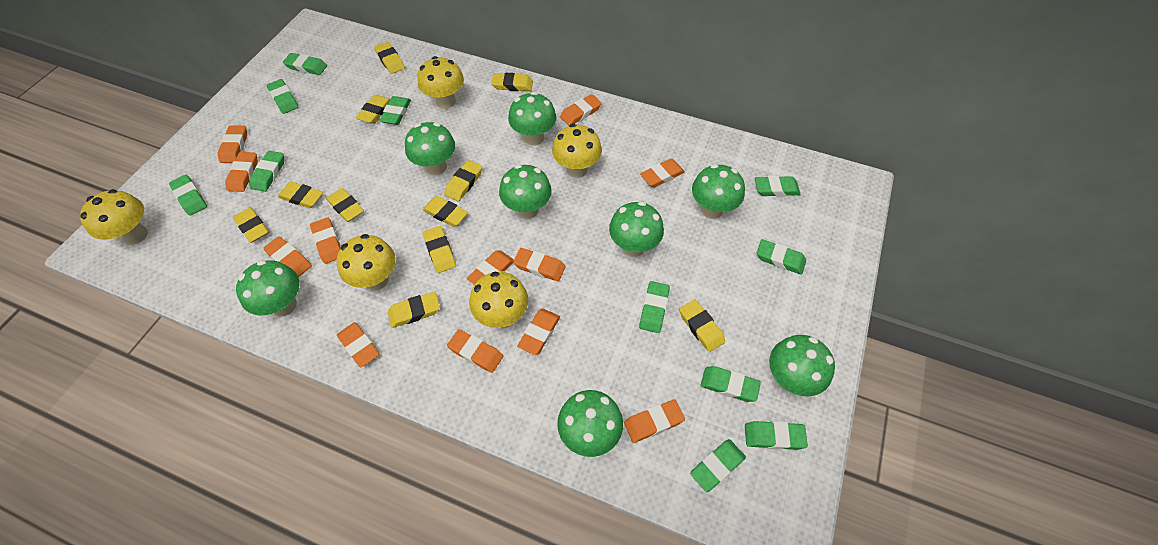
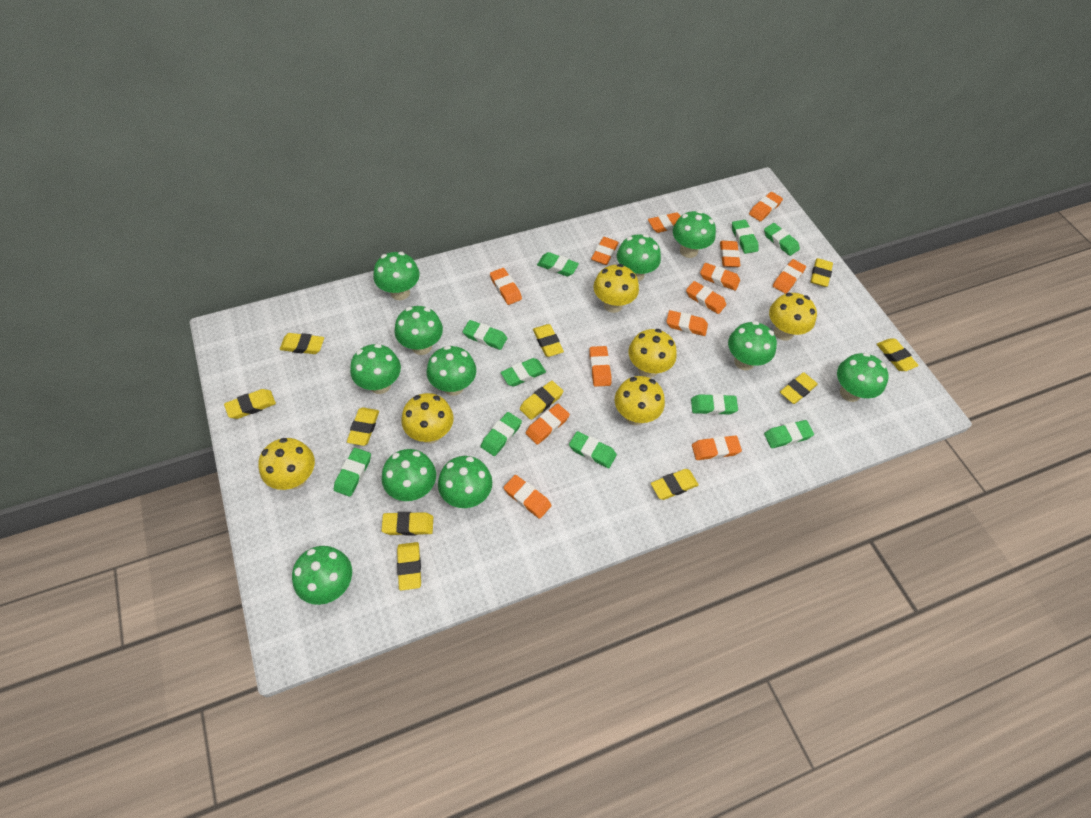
green eraser: [169,175,207,216] [249,151,284,192] [267,79,298,114] [283,53,327,75] [379,96,411,125] [639,281,670,333] [690,439,746,492] [701,366,761,402] [745,421,808,450] [755,176,800,197] [757,239,806,275] = 11 -> [334,448,371,497] [463,320,507,350] [481,412,522,456] [501,358,546,387] [537,252,579,277] [569,431,617,468] [691,394,738,415] [732,220,759,254] [764,223,800,256] [764,420,814,448] = 10
green mushroom: [236,260,299,316] [405,122,455,175] [499,164,552,219] [508,92,556,146] [557,390,623,457] [609,201,664,257] [692,164,745,219] [769,335,835,397] = 8 -> [292,546,352,605] [350,344,401,394] [373,252,420,300] [382,449,436,501] [394,306,443,355] [427,346,476,396] [438,456,492,508] [617,234,661,282] [673,210,716,258] [728,321,777,370] [837,353,889,402] = 11
orange eraser: [218,125,247,163] [225,152,258,192] [263,236,312,277] [310,218,341,264] [337,322,379,367] [447,329,503,373] [467,250,514,284] [513,248,566,281] [517,309,560,355] [560,94,602,126] [624,399,685,443] [640,159,685,188] = 12 -> [490,268,522,305] [504,475,552,519] [526,404,570,445] [589,346,612,387] [591,237,619,265] [648,212,680,233] [666,310,708,336] [686,281,726,314] [692,436,742,460] [700,263,740,291] [720,241,740,267] [749,192,783,221] [773,259,806,294] = 13
yellow mushroom: [80,189,148,245] [337,234,396,291] [417,56,464,109] [469,272,528,328] [552,124,602,178] = 5 -> [258,438,315,490] [402,393,454,444] [593,264,639,313] [615,376,665,426] [628,329,677,378] [769,293,817,341] = 6

